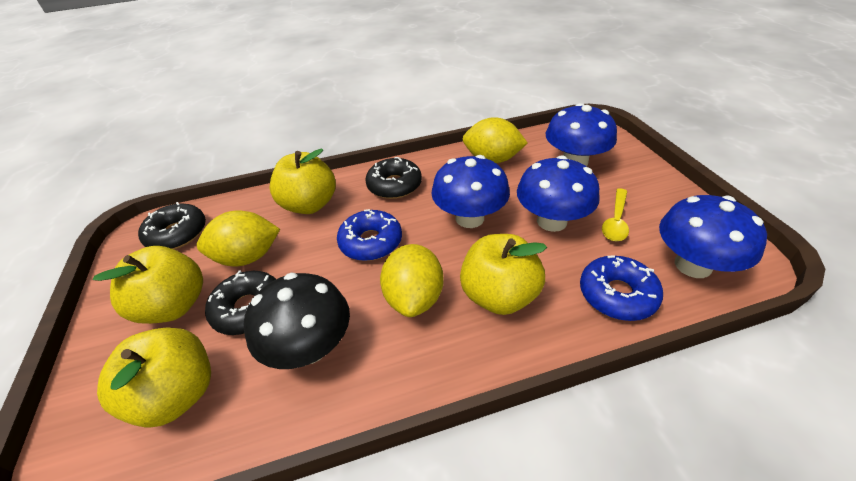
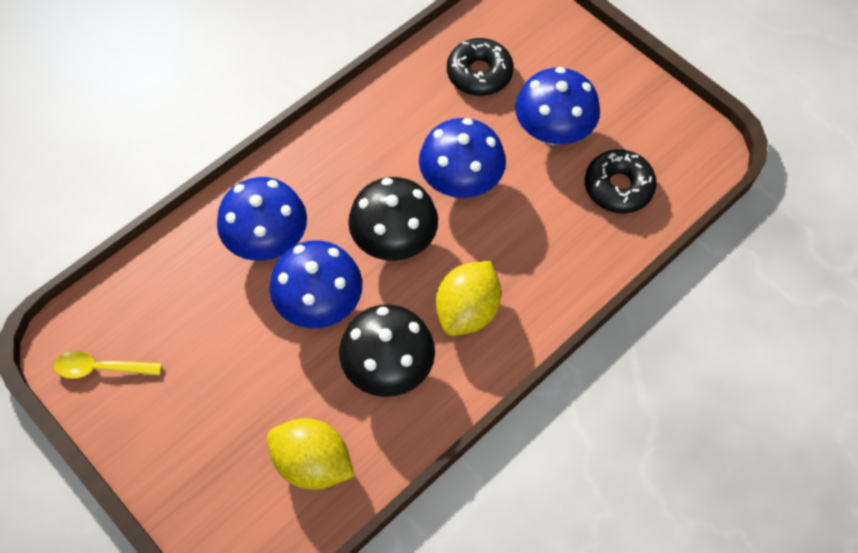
black donut: [138,202,206,249] [205,270,276,335] [365,157,422,199] = 3 -> [447,38,514,96] [585,149,657,213] = 2
black mushroom: [244,273,350,369] = 1 -> [339,304,435,397] [348,177,438,261] = 2
blue donut: [337,209,402,261] [580,255,663,321] = 2 -> none = 0
yellow apple: [93,246,203,324] [97,327,211,428] [270,149,336,214] [460,234,547,315] = 4 -> none = 0
yellow lemon: [197,211,280,266] [380,244,444,317] [462,117,528,163] = 3 -> [267,418,355,489] [436,261,501,336] = 2

